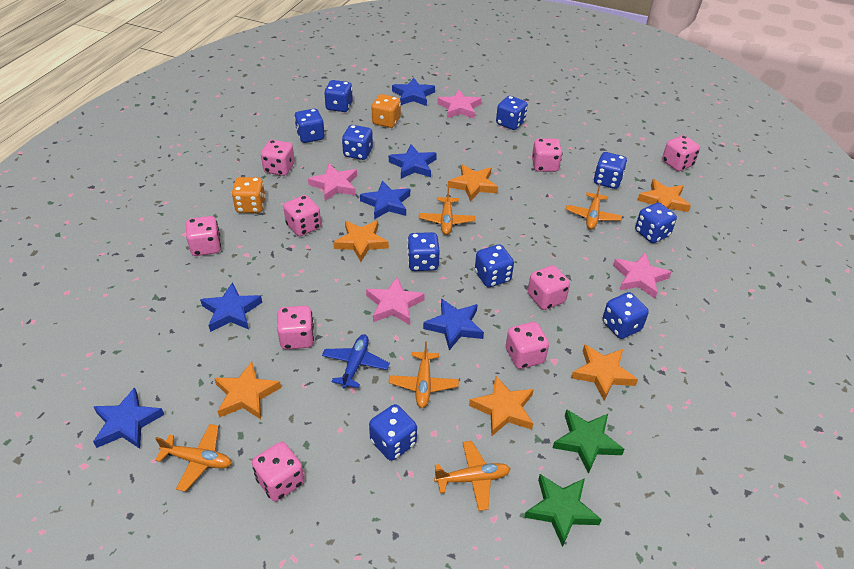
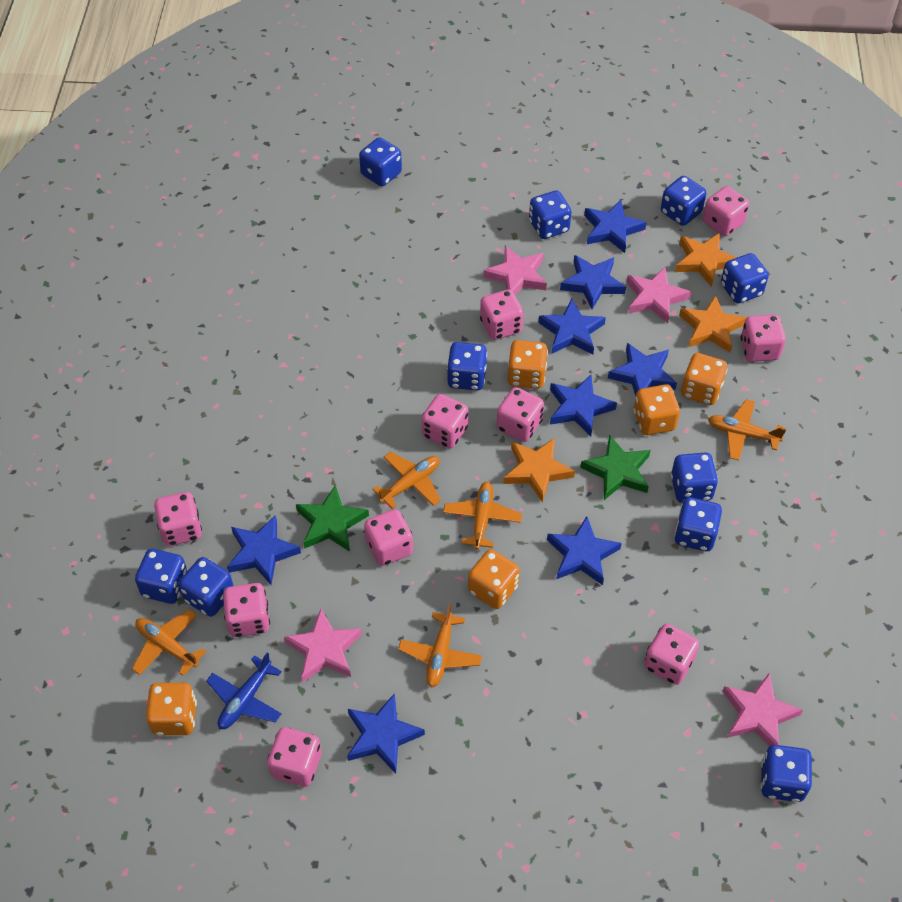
blue star: [93,387,164,449] [200,282,262,332] [360,181,410,219] [389,145,437,179] [392,78,435,106] [423,299,484,350] = 6 -> [227,515,301,585] [347,693,425,774] [538,299,606,355] [547,516,622,585] [550,375,617,437] [560,255,626,309] [584,200,647,253] [608,343,677,396] = 8
orange dice: [231,177,266,213] [372,94,401,128] = 2 -> [146,682,197,736] [468,549,520,609] [508,340,548,389] [633,384,680,435] [681,353,727,405] = 5
orange star: [214,362,281,419] [333,220,389,262] [448,164,498,202] [469,375,534,436] [571,344,638,400] [637,179,691,212] = 6 -> [503,438,575,503] [675,233,737,287] [679,295,747,353] = 3
pink dice: [186,216,221,256] [252,442,304,501] [261,140,295,176] [277,306,314,349] [283,195,321,236] [506,322,549,369] [528,265,570,310] [532,138,562,172] [662,135,700,171] = 9 -> [154,492,202,546] [223,583,270,637] [267,727,322,787] [364,509,413,566] [422,394,469,448] [480,289,523,340] [497,387,544,442] [644,624,699,685] [703,186,749,236] [741,314,786,362] = 10

